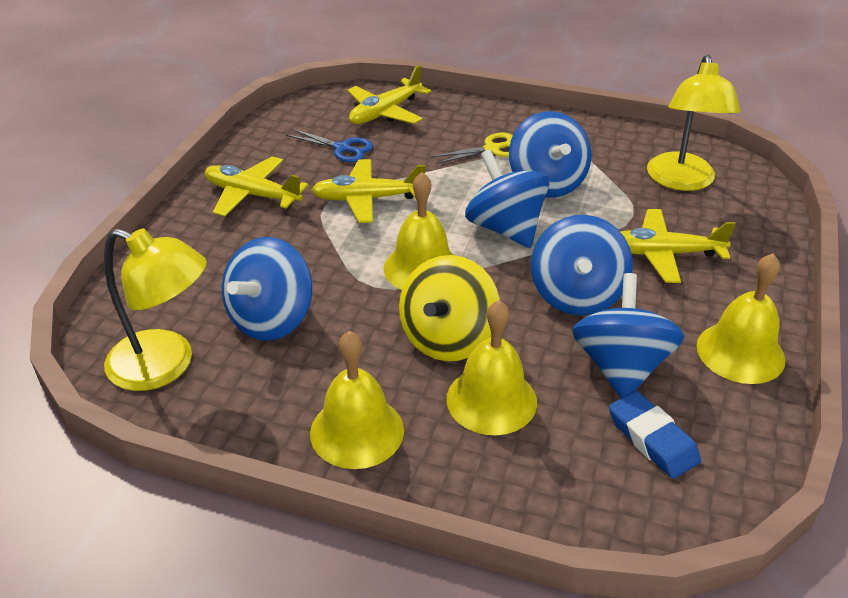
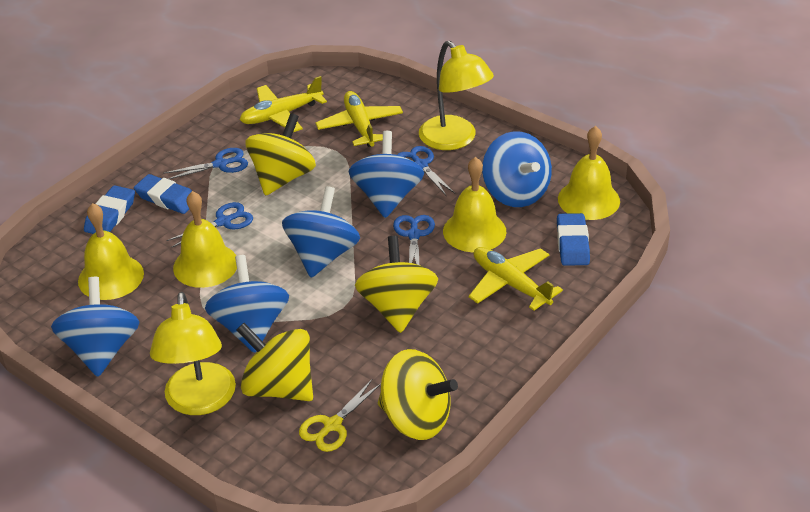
blue eraser: [609,391,701,479] = 1 -> [84,185,135,234] [134,174,192,214] [557,213,590,266] = 3
blue scissors: [286,129,373,162] = 1 -> [163,148,248,179] [167,202,253,247] [393,215,435,265] [397,146,455,196] = 4
yellow plane: [205,156,309,217] [311,159,426,223] [347,65,431,124] [620,209,736,283] = 4 -> [240,76,327,132] [316,91,403,147] [469,247,563,311] = 3
yellow spinning top: [399,255,500,361] = 1 -> [237,323,313,401] [245,113,316,196] [355,236,438,333] [378,349,458,440] = 4

